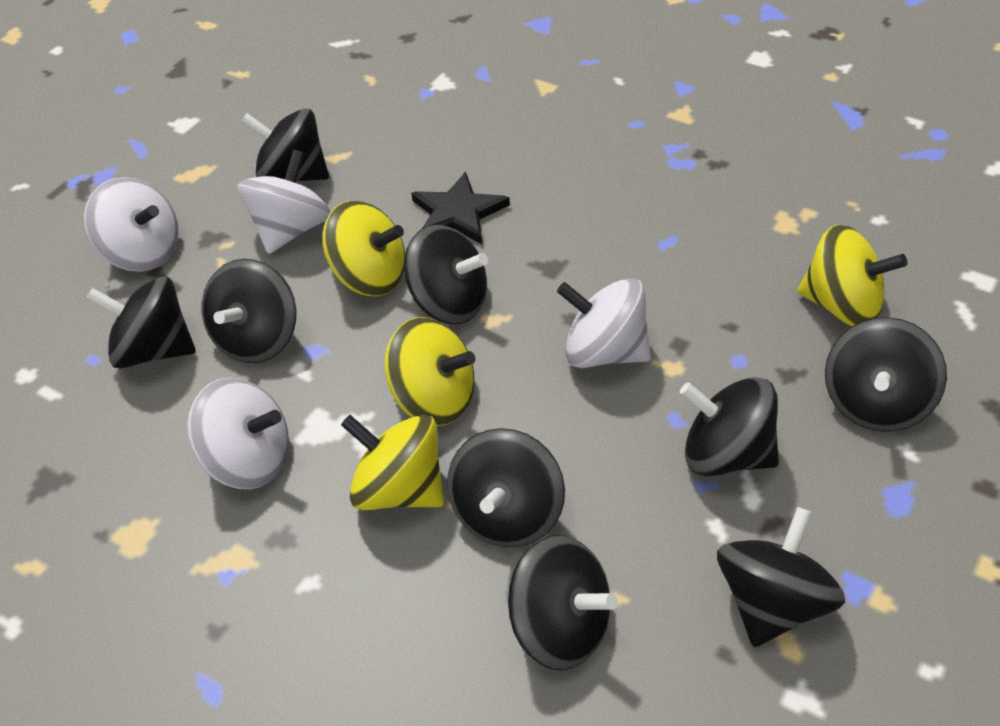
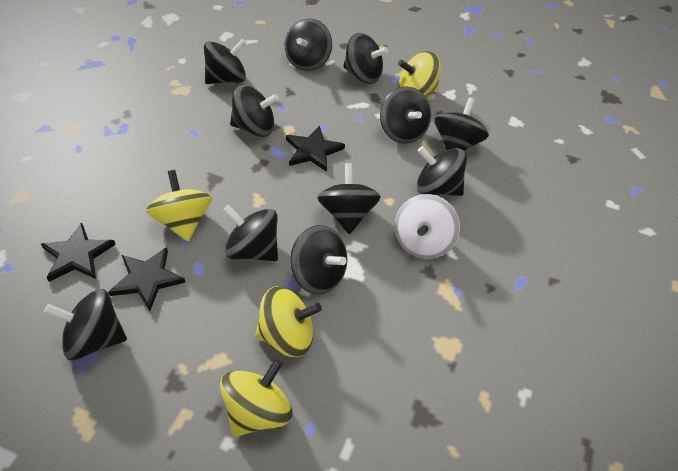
black spinning top: [86,277,196,369] [202,259,296,363] [241,109,329,181] [404,224,488,324] [447,428,565,547] [508,535,618,670] [680,377,779,476] [717,507,845,647] [825,317,947,432] = 9 -> [44,289,127,360] [204,39,246,84] [223,205,278,261] [230,85,279,137] [285,18,332,71] [290,225,347,294] [317,163,381,234] [343,33,388,84] [380,86,431,144] [417,146,467,196] [434,97,489,151] = 11
black star: [411,172,510,244] = 1 -> [41,222,116,282] [108,247,186,311] [286,126,345,172] = 3
white spinning top: [84,177,178,272] [187,378,289,489] [237,150,330,254] [557,278,651,368] = 4 -> [395,194,460,259] = 1

